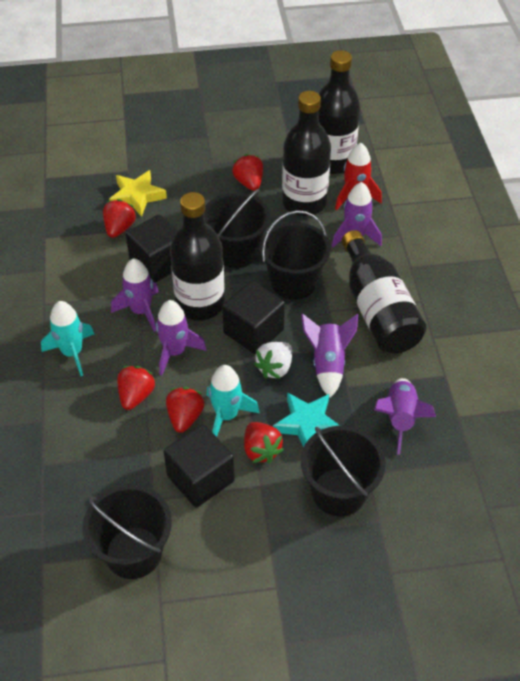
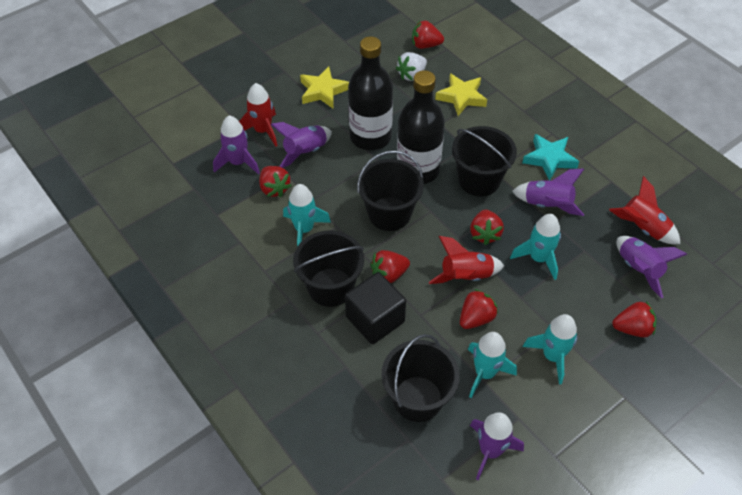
black bottle: [170,192,225,320] [282,91,331,216] [318,50,360,174] [342,230,427,353] = 4 -> [348,36,393,150] [397,70,445,184] = 2
black cube: [126,215,177,283] [164,424,235,508] [222,281,285,354] = 3 -> [345,272,406,344] = 1
red rocket: [335,143,382,210] = 1 -> [239,83,277,147] [429,236,504,284] [609,176,680,244] = 3
red strawberry: [103,199,136,238] [117,366,155,410] [166,387,205,433] [232,154,263,191] [244,422,284,463] = 5 -> [259,166,291,197] [370,250,410,283] [412,21,444,49] [460,289,498,329] [470,209,504,245] [612,301,656,337] = 6
turquoise rocket: [41,301,94,376] [207,365,260,437] = 2 -> [283,184,331,247] [468,332,517,398] [510,214,561,280] [523,314,577,385] = 4
yellow star: [109,170,167,217] = 1 -> [300,66,349,108] [435,73,487,116] = 2

